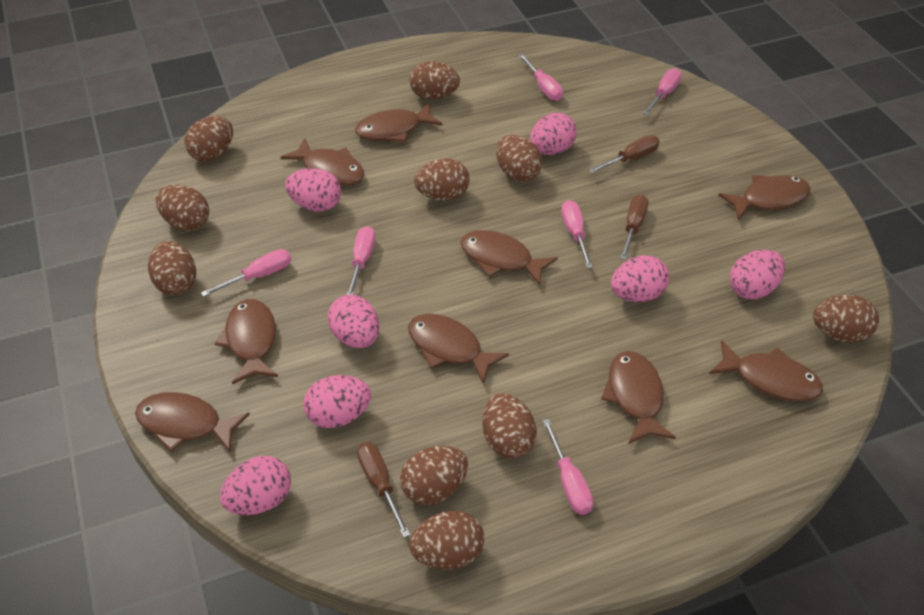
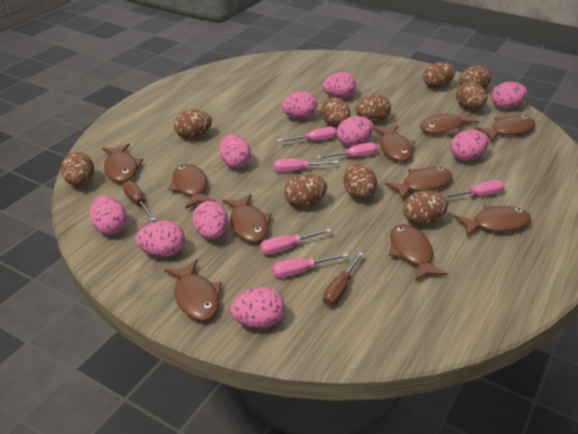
brown fish: [135,392,250,452] [215,299,278,384] [280,138,364,186] [355,103,443,142] [408,314,509,384] [460,230,558,286] [601,351,676,444] [709,340,823,402] [718,175,811,220] = 9 -> [102,143,143,182] [164,260,222,321] [168,164,216,209] [222,194,272,242] [373,125,415,161] [385,167,452,200] [389,224,448,281] [420,110,479,134] [454,205,531,237] [475,116,535,141] = 10
brown screwdriver: [357,442,410,538] [589,135,660,173] [620,194,649,260] = 3 -> [123,181,156,221] [323,252,364,306] = 2
pink egg: [220,456,291,515] [285,168,341,211] [303,375,371,428] [328,294,379,348] [530,113,577,155] [611,256,669,302] [730,250,785,299] = 7 -> [90,195,127,235] [135,221,185,257] [193,201,228,239] [220,134,251,168] [230,287,285,328] [282,91,317,119] [323,72,356,98] [337,116,374,147] [450,130,489,161] [492,82,527,109] = 10

